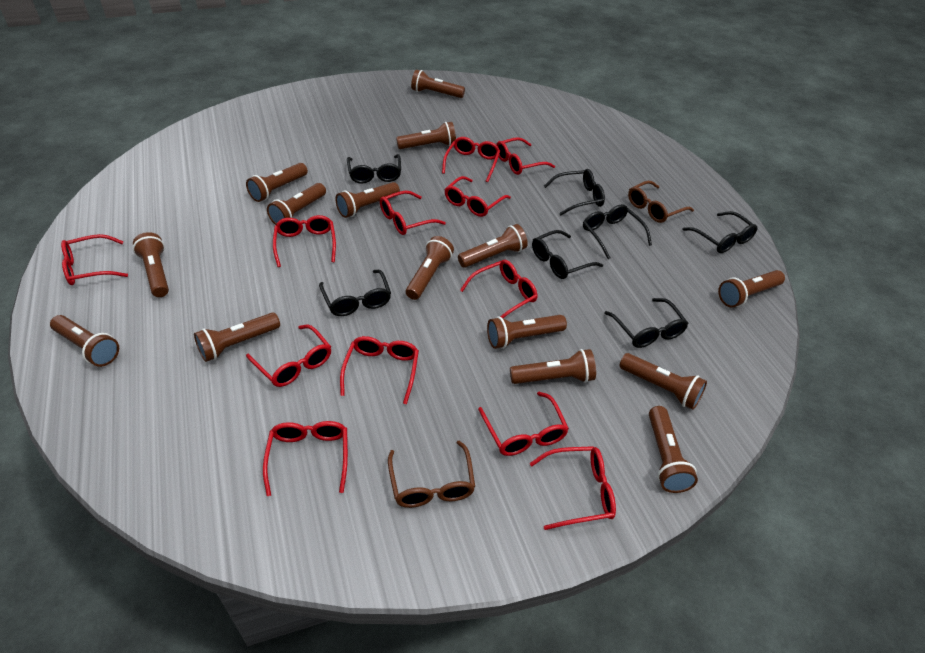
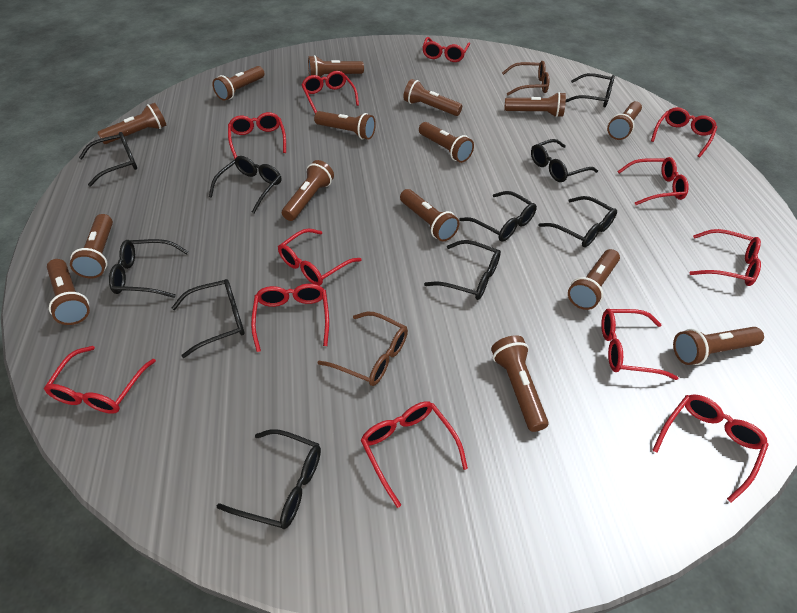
black glasses: [319,270,391,316] [347,154,401,184] [532,230,603,279] [544,169,605,215] [583,204,652,259] [604,298,689,348] [682,211,758,253] = 7 -> [79,132,137,187] [109,239,189,298] [172,279,245,358] [209,156,281,213] [217,429,321,529] [424,240,501,300] [459,191,537,242] [531,139,598,182] [538,196,617,247] [566,73,615,107] = 10

